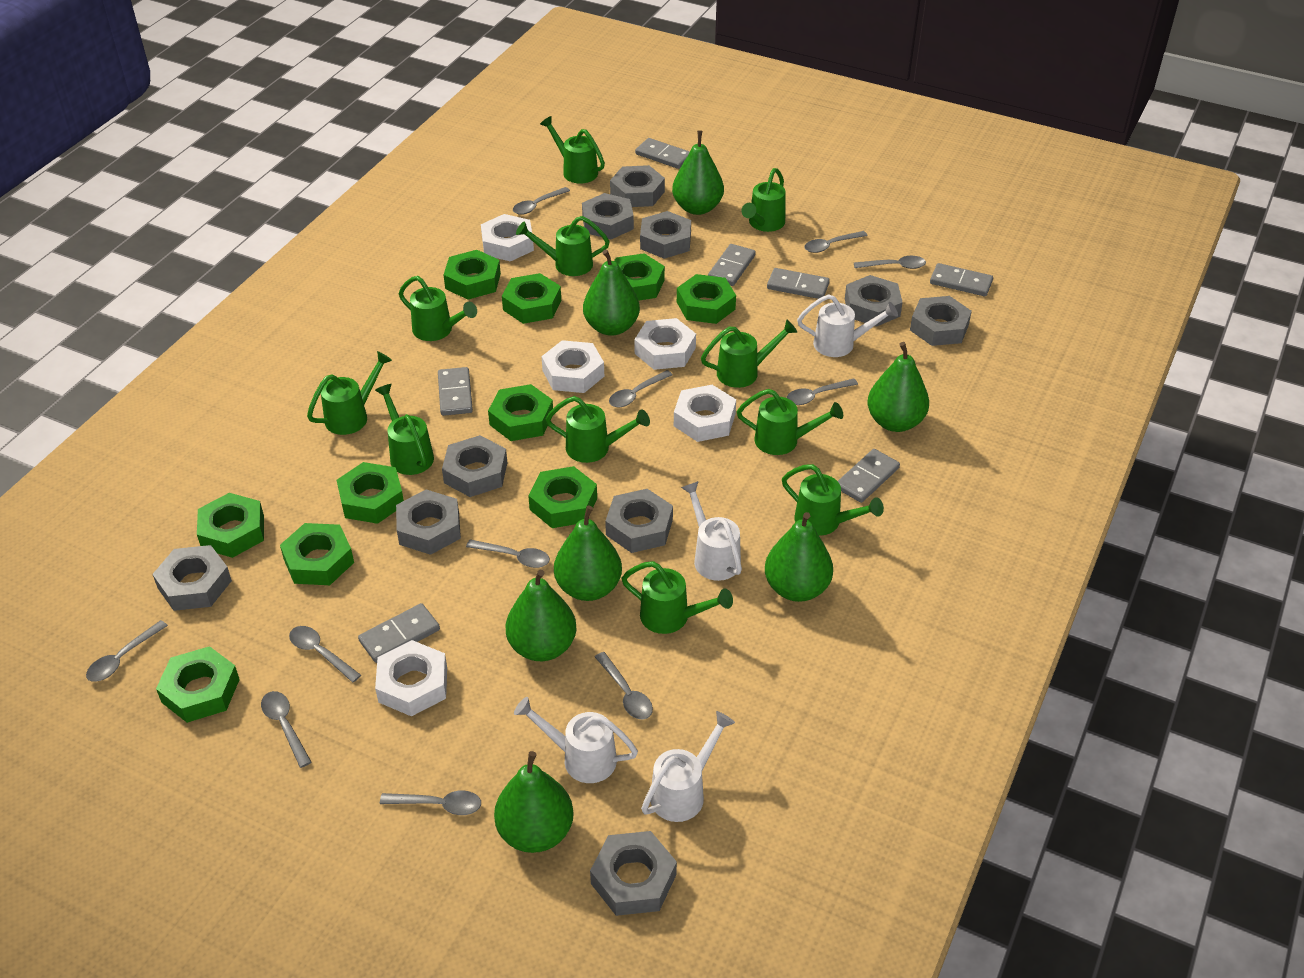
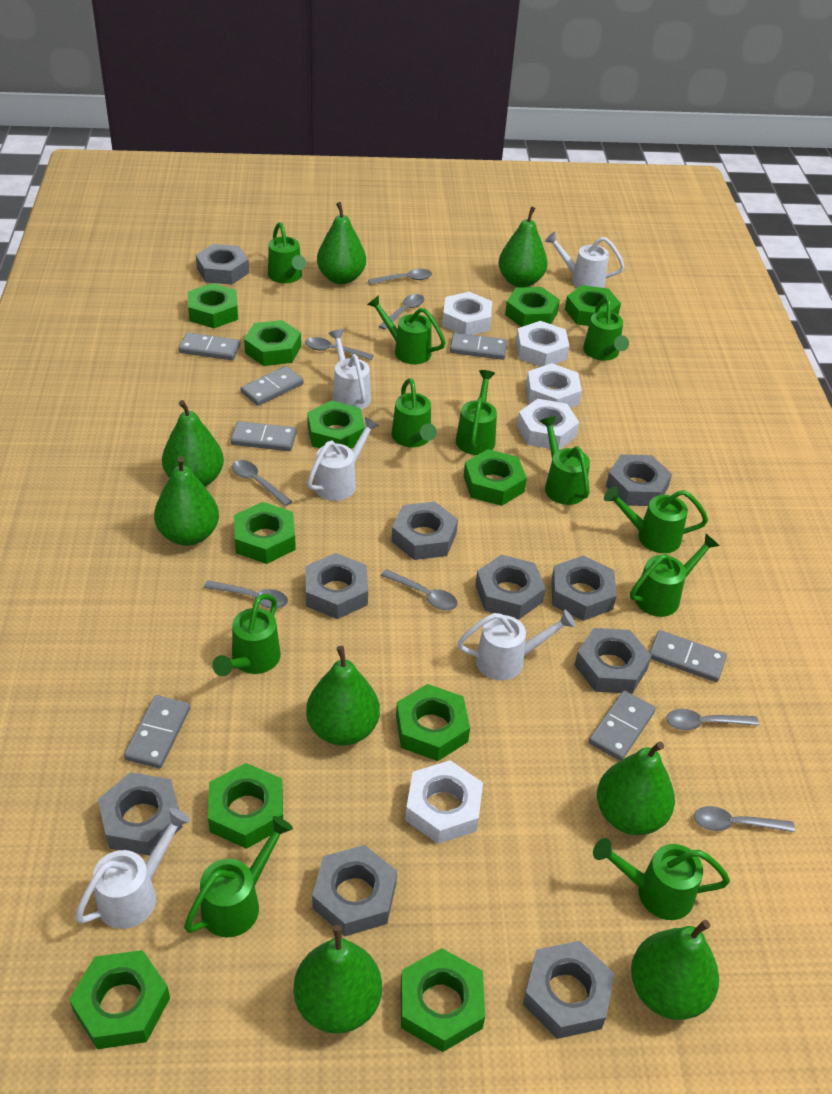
green nut: [156,646,240,723] [197,493,264,558] [280,523,354,585] [337,462,404,524] [444,250,501,300] [488,384,553,441] [502,273,561,324] [528,466,597,528] [614,253,665,301] [677,274,736,324] = 10 -> [69,950,170,1049] [188,283,238,328] [208,763,283,849] [234,502,296,564] [244,320,301,366] [307,400,365,449] [396,684,470,761] [401,948,485,1052] [464,449,527,506] [505,287,560,327] [565,285,621,326] = 11
green pear: [494,751,574,853] [506,570,577,661] [554,505,622,601] [583,250,640,336] [672,130,724,215] [765,512,833,602] [868,342,929,432] = 7 -> [154,456,219,546] [162,400,224,487] [293,925,382,1034] [306,646,380,746] [317,202,366,284] [499,206,548,288] [597,741,675,835] [631,919,719,1020] = 8
grey spoon: [86,620,168,682] [261,691,311,768] [289,626,361,683] [380,791,481,815] [466,539,550,568] [513,187,570,215] [595,652,653,719] [609,370,673,408] [787,378,858,405] [804,231,868,253] [854,256,926,269] = 11 -> [204,580,288,609] [232,460,292,506] [305,337,374,360] [368,269,432,285] [379,294,424,330] [381,569,458,610] [666,709,759,730] [694,806,795,832] = 8
white watering can: [514,697,638,783] [641,711,735,822] [681,481,742,581] [797,294,898,357] = 4 -> [75,808,190,929] [307,417,380,501] [328,329,371,410] [457,610,576,680] [545,232,625,288] = 5

